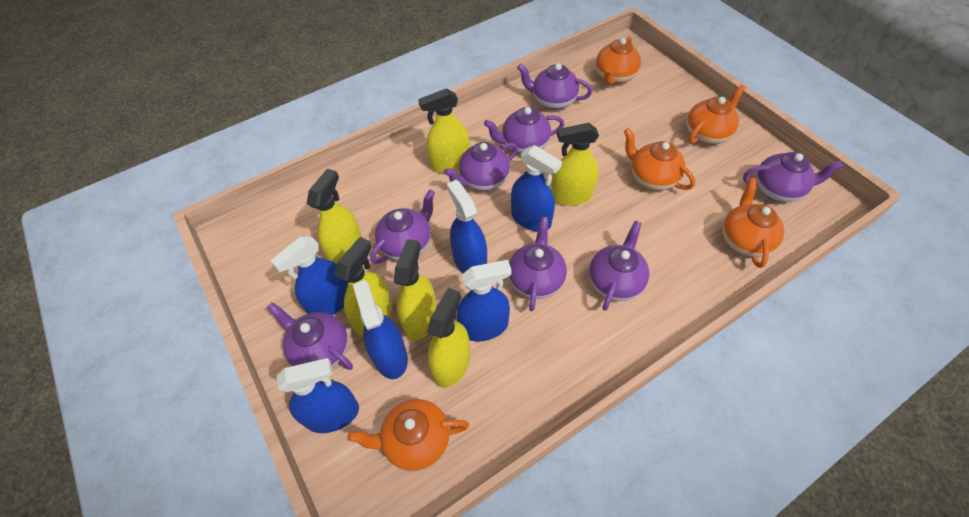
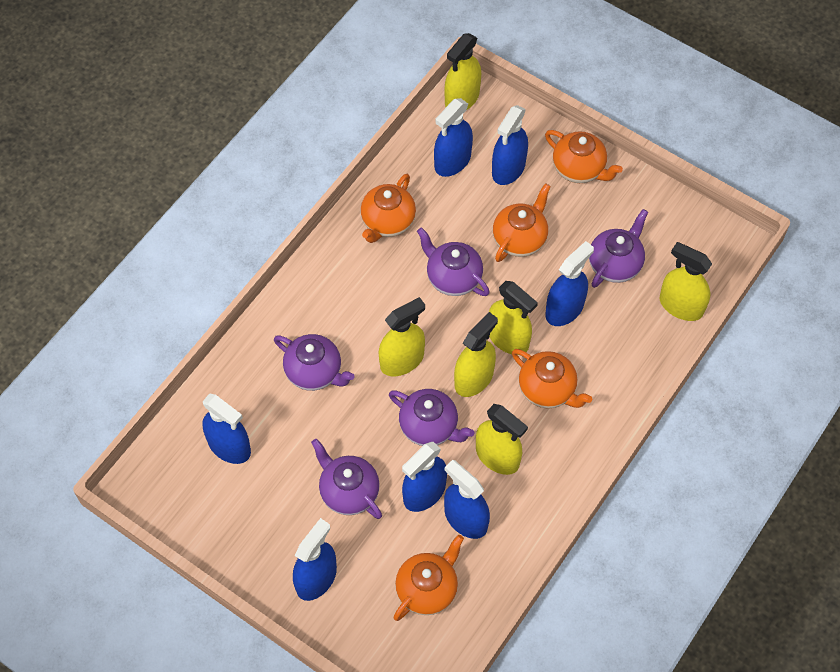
blue spray bottle: [270,237,348,315] [277,358,359,433] [353,280,408,379] [447,180,487,273] [456,260,511,342] [511,145,562,232] = 6 -> [202,394,251,464] [293,518,337,601] [402,442,447,512] [434,98,473,177] [444,460,490,539] [492,105,528,185] [545,241,594,326] = 7
purple teapot: [267,302,353,370] [370,189,435,264] [444,142,518,191] [484,107,564,153] [509,217,567,311] [517,63,592,110] [589,221,649,311] [743,152,844,202] = 8 -> [274,334,355,391] [311,439,382,519] [389,389,474,446] [417,227,489,296] [589,209,648,288] = 5

